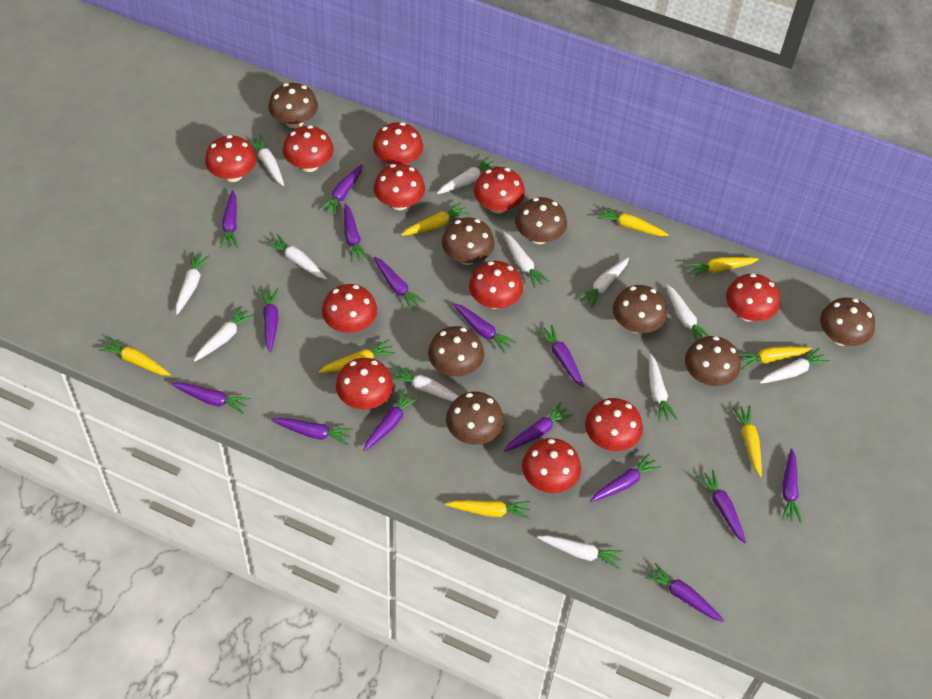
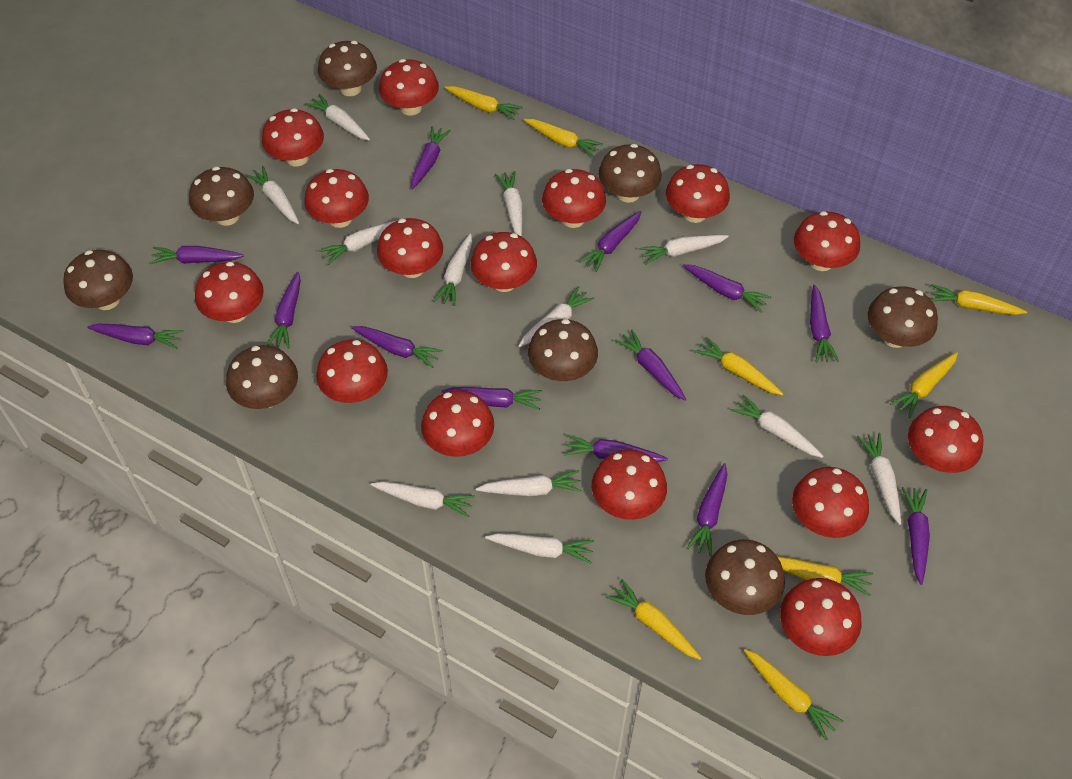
purple carrot: [171,382,250,414] [220,190,238,248] [260,288,279,352] [271,418,353,446] [319,164,363,216] [344,204,368,262] [363,389,419,451] [373,257,425,311] [453,303,516,353] [504,402,573,452] [536,325,584,387] [590,453,661,502] [645,563,724,622] [696,470,746,543] [782,449,802,523] = 15 -> [87,324,184,349] [150,246,244,264] [267,272,301,349] [351,326,443,368] [411,126,451,189] [441,387,542,410] [564,435,668,462] [579,211,641,272] [614,329,686,401] [683,264,771,312] [686,463,727,556] [810,285,839,362] [902,487,930,585] = 13
red mushroom: [205,135,257,182] [283,125,334,172] [322,284,377,333] [336,358,393,410] [373,122,423,165] [374,164,425,210] [469,261,523,309] [474,167,525,213] [522,438,581,493] [585,398,643,451] [726,273,780,322] = 11 -> [195,262,264,323] [262,108,324,166] [304,169,369,228] [316,340,388,403] [377,218,443,278] [379,59,439,115] [421,390,494,457] [470,232,537,292] [542,169,606,228] [592,450,667,520] [666,164,730,223] [780,578,862,656] [792,467,869,538] [794,211,860,271] [908,406,983,473] = 15

